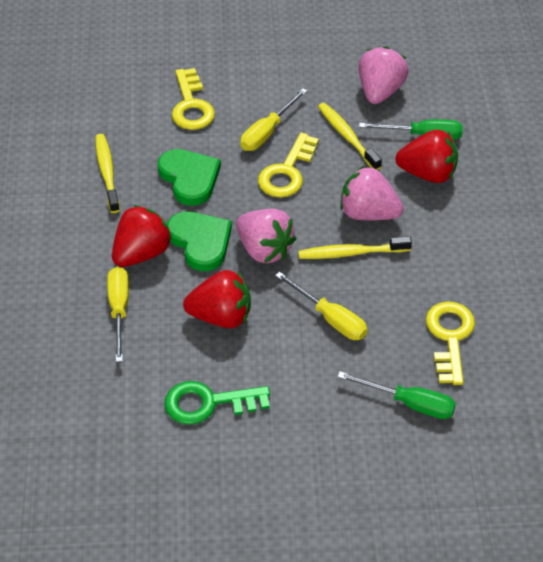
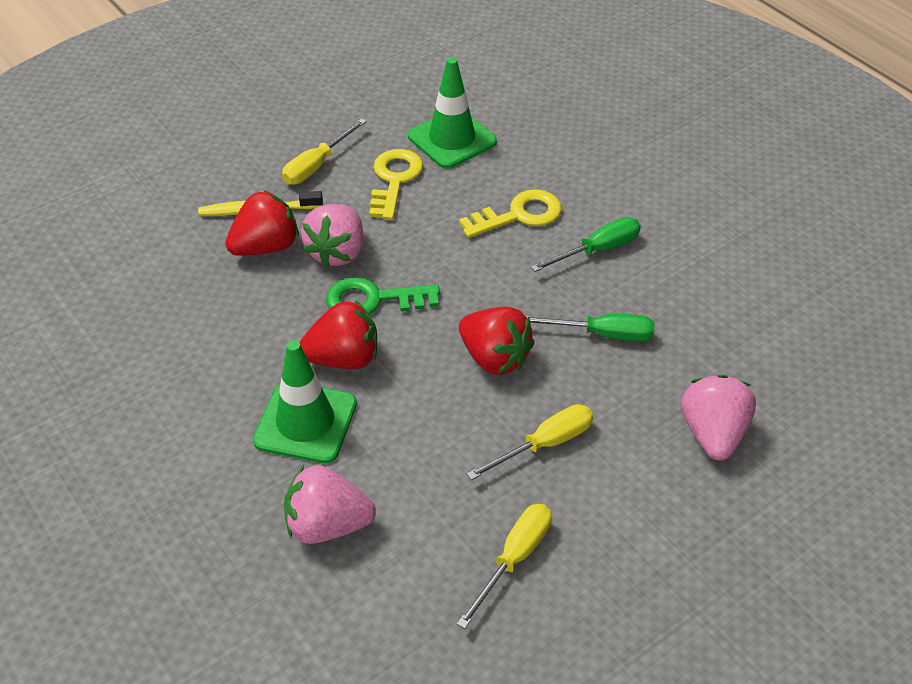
green heart: [158,149,221,206] [167,211,232,271] = 2 -> none = 0
green traffic cone: none = 0 -> [253,340,357,463] [408,57,497,169] = 2
yellow key: [172,68,215,130] [258,133,319,198] [426,301,475,385] = 3 -> [369,149,423,220] [459,189,562,238] = 2
yellow toothbrush: [95,134,120,213] [298,236,412,259] [318,103,382,170] = 3 -> [198,191,323,216] = 1

